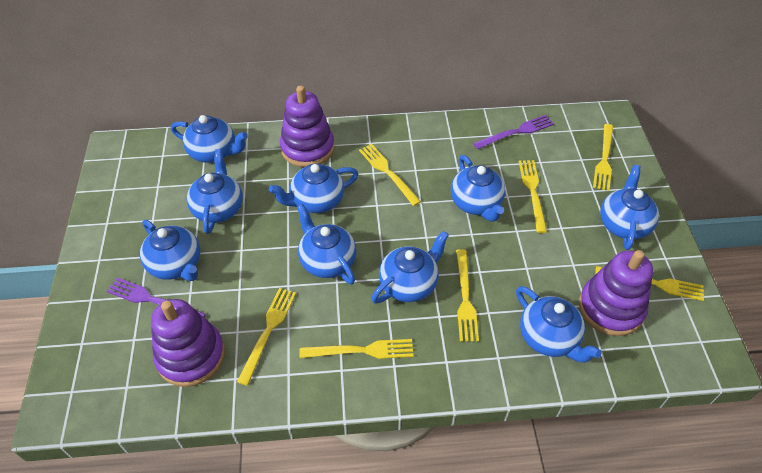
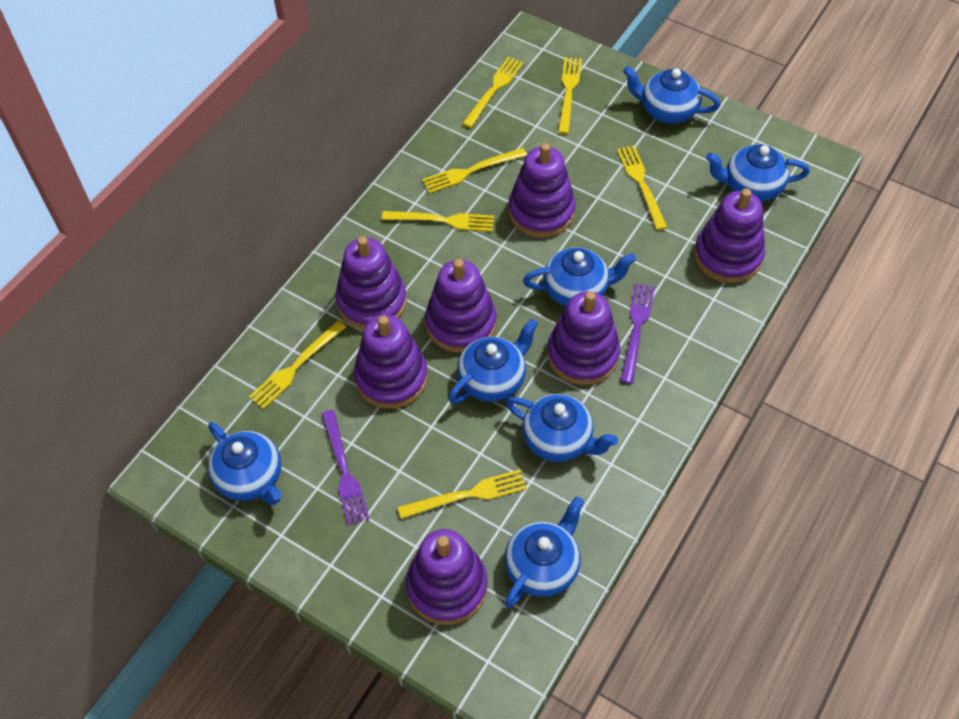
blue teapot: [140,220,200,281] [171,115,248,163] [187,149,243,234] [269,163,358,213] [297,204,356,284] [371,231,449,303] [451,155,506,222] [516,286,602,363] [600,165,659,250] = 9 -> [208,422,282,505] [448,319,538,404] [504,496,584,608] [506,394,618,462] [523,247,636,307] [623,66,720,124] [706,144,810,201] = 7
purple stacking toy: [151,299,225,387] [280,85,335,167] [579,250,653,336] = 3 -> [335,236,407,330] [354,315,428,409] [406,529,487,625] [425,259,496,353] [508,143,576,238] [547,291,620,385] [694,189,765,283] = 7

